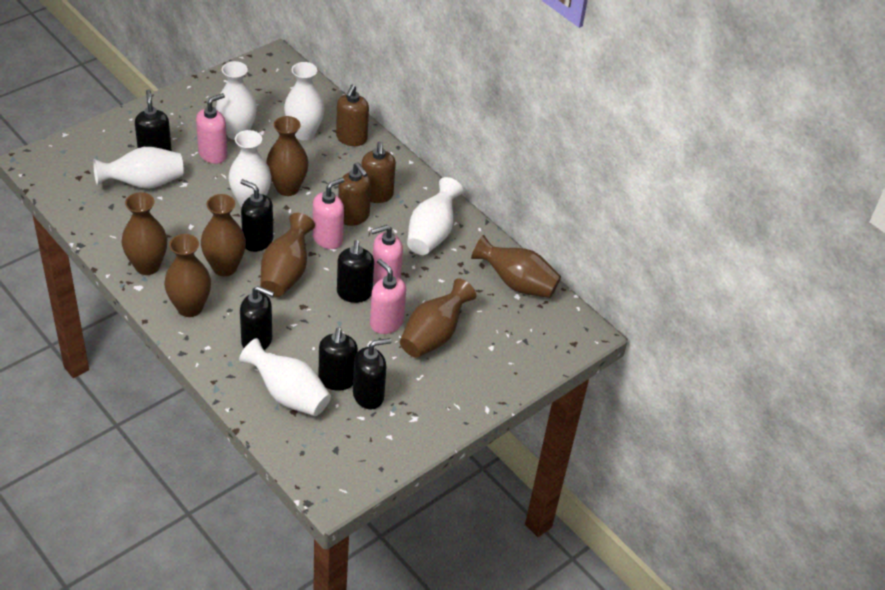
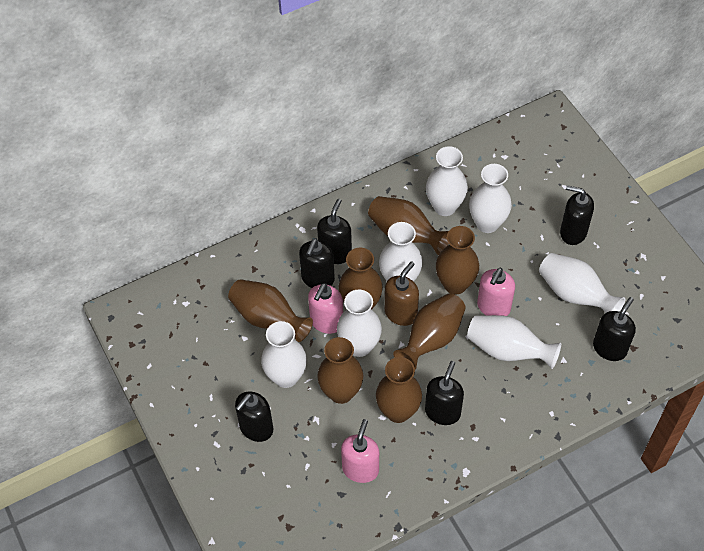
brown soap dispenser: [336,85,369,146] [338,163,371,226] [362,141,396,203] = 3 -> [385,261,419,326] = 1
pink soap dispenser: [196,93,227,164] [313,177,344,249] [370,259,406,334] [371,225,403,284] = 4 -> [308,283,343,334] [341,419,379,483] [477,268,515,316] = 3
white vase: [93,147,184,189] [216,61,257,140] [228,130,271,208] [239,338,331,416] [284,62,325,140] [407,177,463,255] = 6 -> [261,321,307,388] [337,289,382,357] [379,222,423,282] [426,146,468,216] [467,315,561,369] [469,164,512,233] [539,253,626,313] = 7

